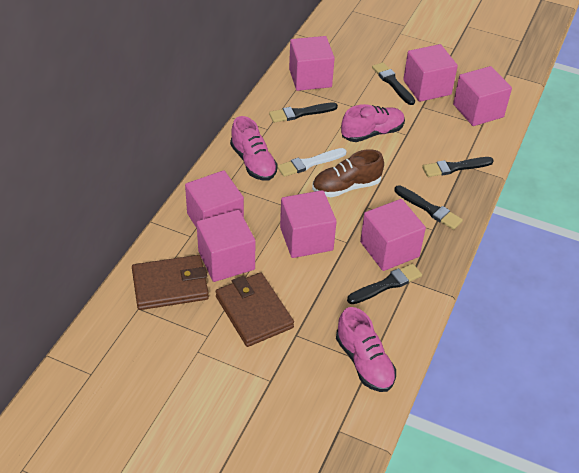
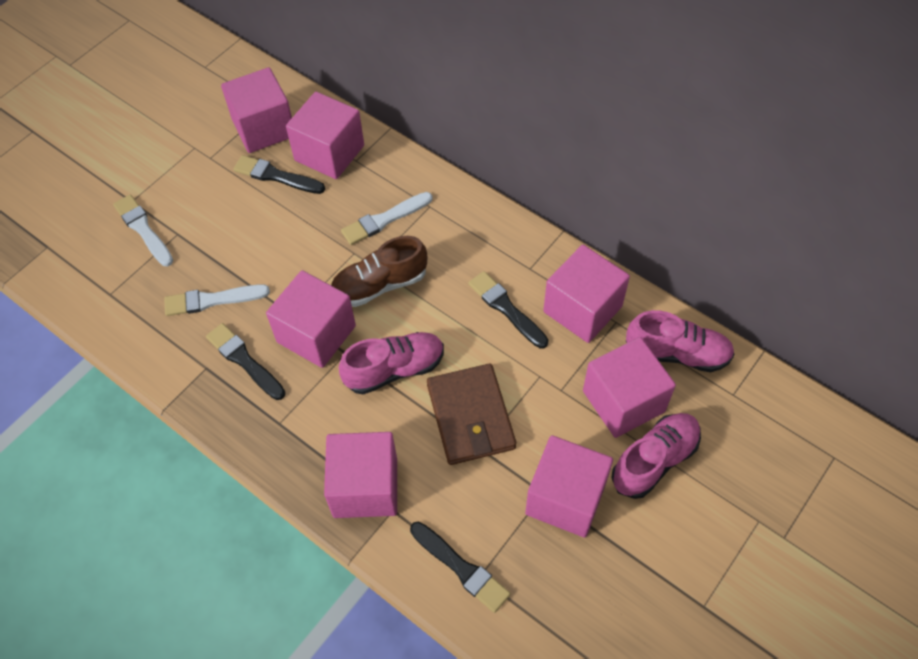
black brush: [269,102,338,123] [347,263,422,304] [372,62,415,105] [394,185,463,230] [422,157,494,177] = 5 -> [206,323,285,400] [233,155,325,194] [410,522,511,613] [468,271,548,349] = 4
brown wallet: [132,255,209,310] [215,272,294,347] = 2 -> [427,364,516,465] = 1
white brush: [278,148,346,177] = 1 -> [113,194,173,266] [164,284,270,316] [341,192,433,245] = 3

